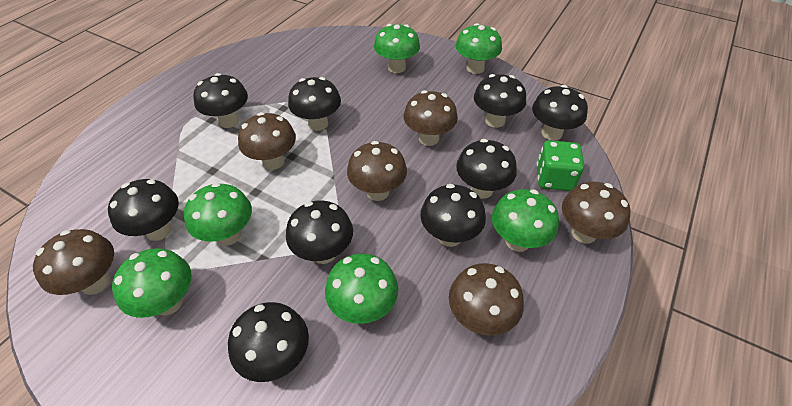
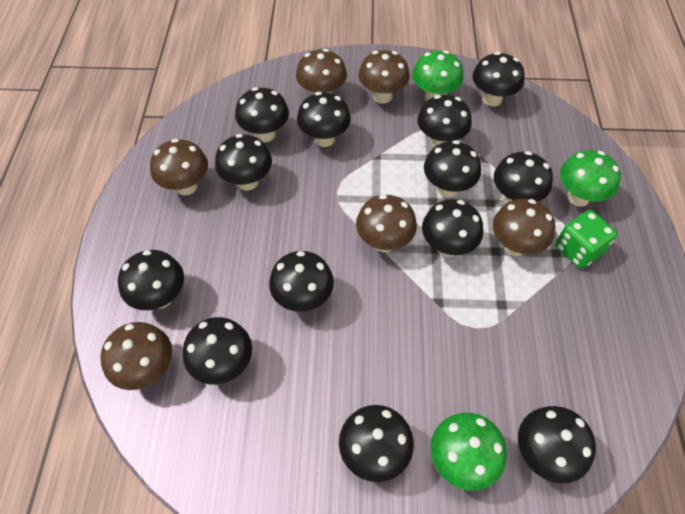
black mushroom: [108,179,179,241] [193,73,248,128] [228,302,309,382] [286,201,353,264] [288,77,341,131] [420,184,486,247] [456,139,517,199] [474,74,526,128] [532,85,588,141] = 9 -> [118,250,184,310] [183,317,252,385] [215,134,272,191] [235,87,289,142] [269,251,334,312] [297,92,351,147] [339,405,414,482] [417,95,472,147] [422,199,483,257] [424,140,481,197] [472,52,525,106] [494,151,553,203] [518,406,596,484] = 13
green mushroom: [112,248,192,318] [184,183,252,246] [325,253,398,324] [374,24,420,73] [455,23,502,74] [492,189,559,252] = 6 -> [412,50,464,101] [431,413,507,491] [560,150,621,206] = 3

